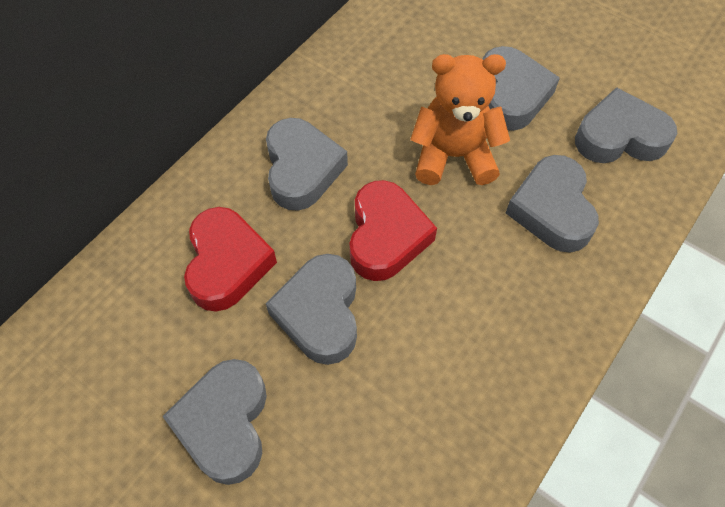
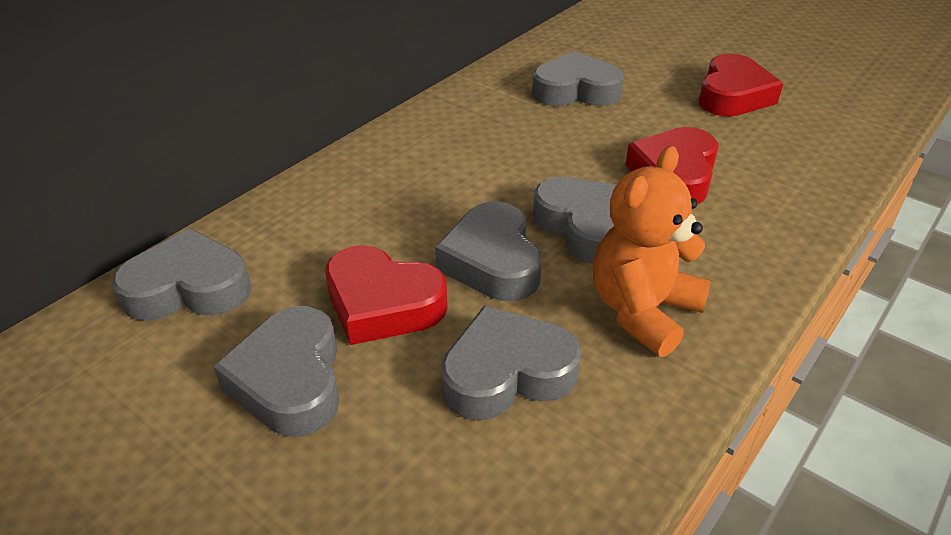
red heart: [184,207,277,312] [349,180,437,281] = 2 -> [325,245,448,345] [625,127,719,204] [699,54,783,116] = 3

